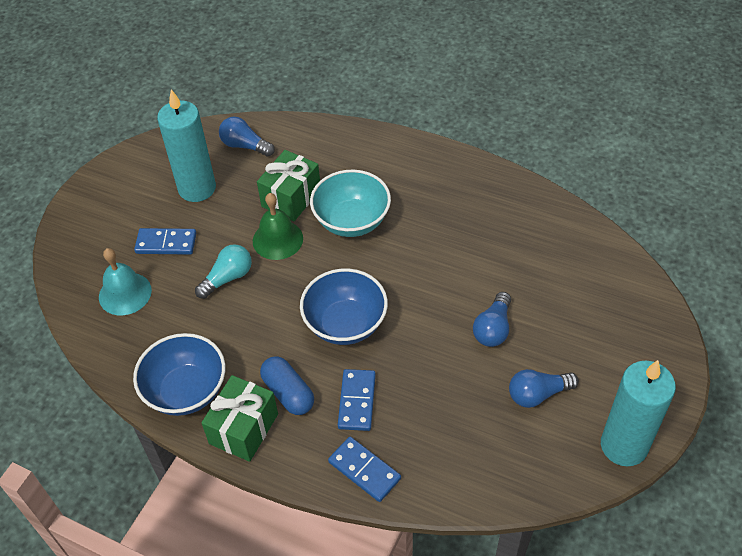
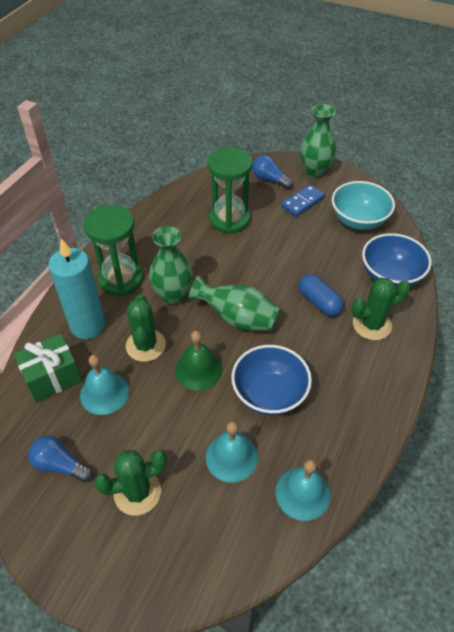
blue domino: [134,228,196,255] [328,437,401,502] [338,369,376,431] = 3 -> [281,185,325,217] = 1
blue light bulb: [219,117,275,157] [473,292,511,347] [509,369,579,408] = 3 -> [28,436,93,483] [252,155,293,189] = 2
green cactus: none = 0 -> [94,450,167,516] [126,294,166,362] [351,278,411,340] = 3
green gift: [201,375,278,462] [257,150,320,221] = 2 -> [14,334,82,402] = 1
green hourglass: none = 0 -> [84,205,143,296] [207,147,253,234] = 2
green vase: none = 0 -> [149,226,193,305] [188,275,280,331] [300,104,336,178] = 3
turquoise bell: [99,248,152,315] = 1 -> [80,355,129,415] [206,421,258,482] [276,459,330,521] = 3
turquoise candle: [157,89,216,202] [601,360,676,466] = 2 -> [48,238,105,339] = 1
turquoise light bulb: [195,244,252,299] = 1 -> none = 0

